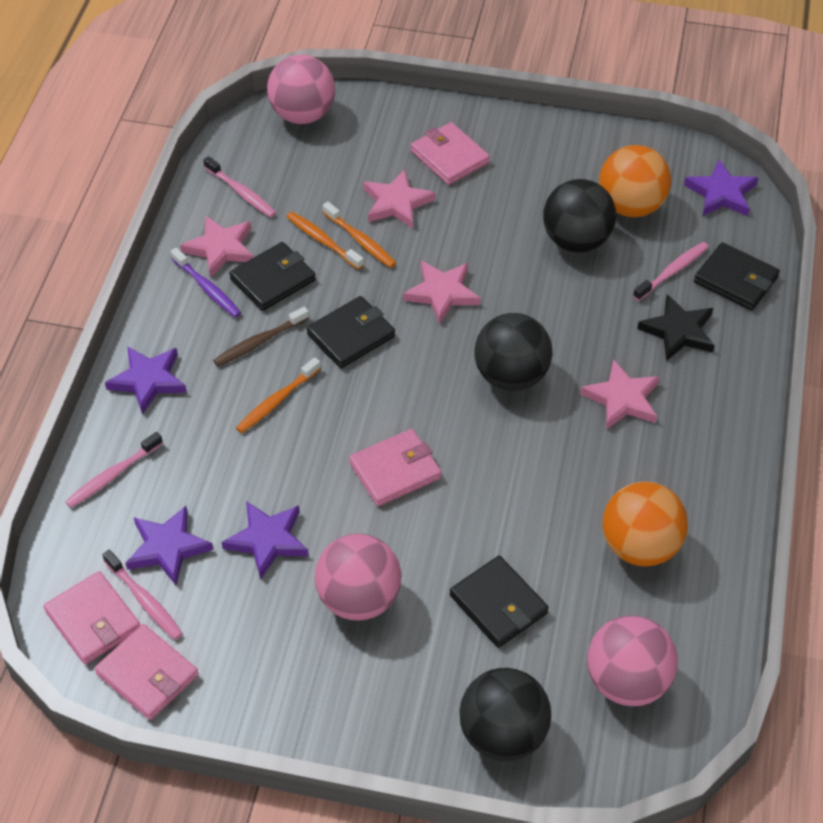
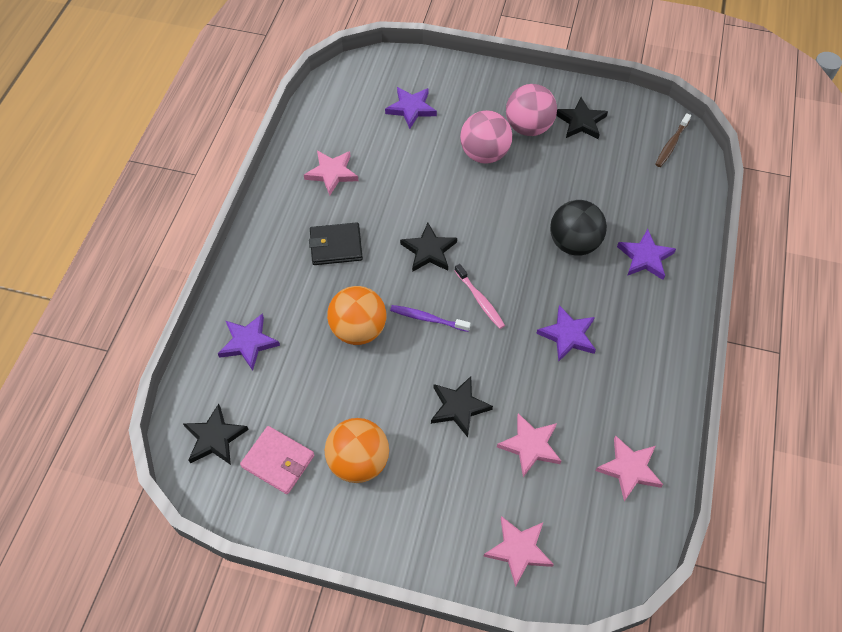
black ball: [459,668,551,761] [474,313,553,391] [543,179,616,253] = 3 -> [550,200,607,255] = 1
black star: [637,294,715,361] = 1 -> [183,404,249,465] [400,223,457,272] [431,376,493,437] [556,97,608,139] = 4
black wallet: [229,242,316,311] [307,296,395,368] [450,556,549,648] [694,242,780,311] = 4 -> [309,222,363,265] = 1
orange toothbrush: [236,357,321,433] [286,212,364,270] [323,202,396,268] = 3 -> none = 0
pink ball: [267,55,335,124] [315,534,401,621] [587,615,678,706] = 3 -> [460,110,512,164] [506,84,557,136] = 2
pink toothbrush: [65,432,163,508] [102,550,183,640] [203,156,276,217] [633,242,709,301] = 4 -> [455,264,505,329] = 1
pink wallet: [43,571,140,664] [94,624,199,720] [349,429,442,506] [411,122,490,185] = 4 -> [240,426,315,494] = 1

